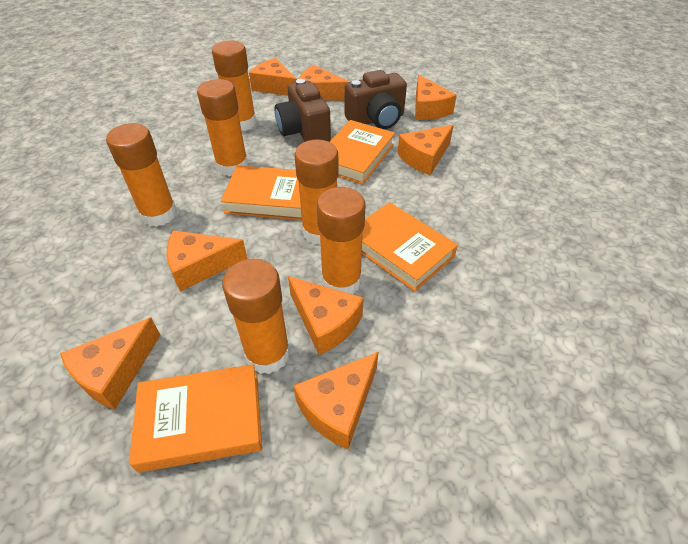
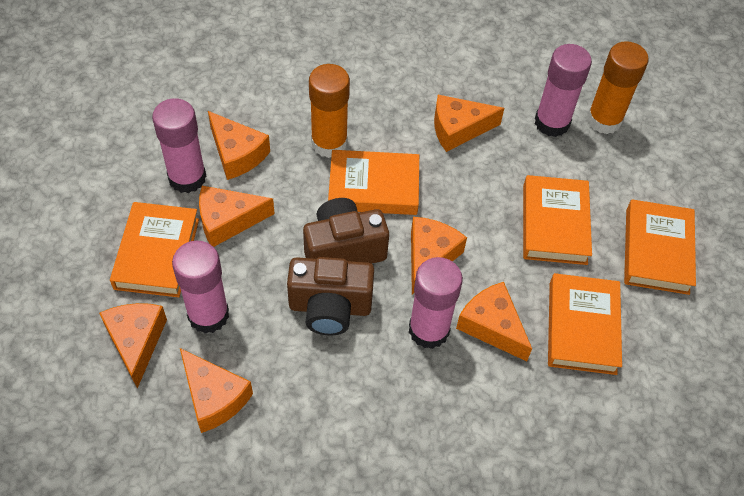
orange book: [129,364,262,473] [221,165,302,220] [330,120,395,185] [362,202,458,291] = 4 -> [110,202,199,297] [328,150,419,215] [523,175,592,265] [548,273,622,375] [624,199,696,295] = 5
orange cheese: [60,317,160,409] [167,231,247,292] [249,58,297,96] [288,276,364,355] [293,352,378,449] [299,65,349,101] [397,125,454,175] [415,75,457,120] = 8 -> [99,303,167,389] [180,348,253,433] [199,186,275,247] [208,111,270,180] [411,217,467,294] [434,95,504,152] [456,282,532,361] = 7
orange glue stick: [106,123,177,227] [197,79,248,176] [212,40,256,131] [222,259,290,374] [295,139,339,244] [317,187,365,294] = 6 -> [309,64,350,158] [587,41,649,134] = 2
pink glue stick: none = 0 -> [152,98,206,193] [172,241,229,334] [409,257,463,349] [535,44,592,137] = 4

